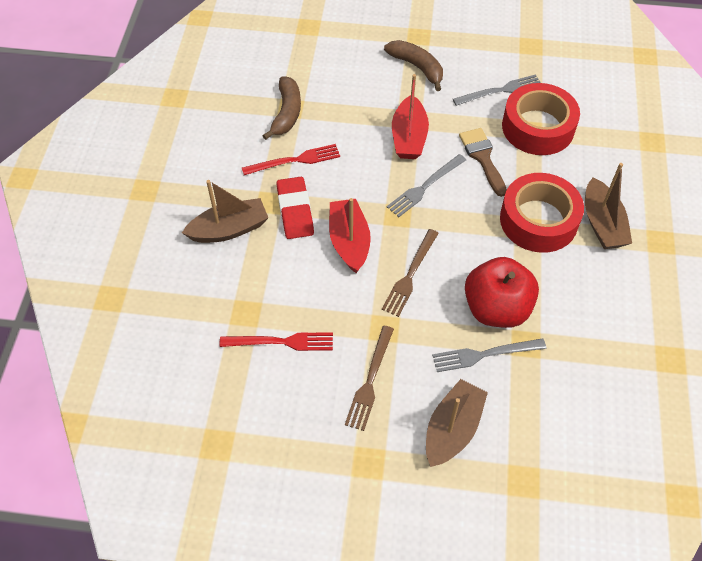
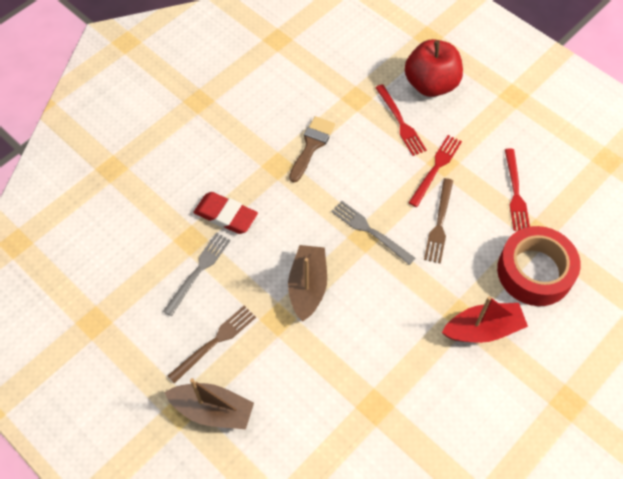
brown banana: [263,77,301,140] [384,40,443,91] = 2 -> none = 0
brown boat: [182,180,268,243] [426,379,488,467] [585,163,632,249] = 3 -> [164,378,254,429] [288,245,327,322] = 2
grey fork: [387,154,466,217] [432,338,546,372] [453,74,540,106] = 3 -> [163,233,231,316] [331,201,415,265] = 2
red boat: [329,198,371,273] [392,74,429,159] = 2 -> [442,296,528,343] = 1
red fork: [219,332,333,351] [242,144,340,175] = 2 -> [375,84,427,156] [408,135,462,207] [505,149,530,231] = 3
red tape: [500,173,584,253] [502,83,580,155] = 2 -> [497,226,581,306] = 1

